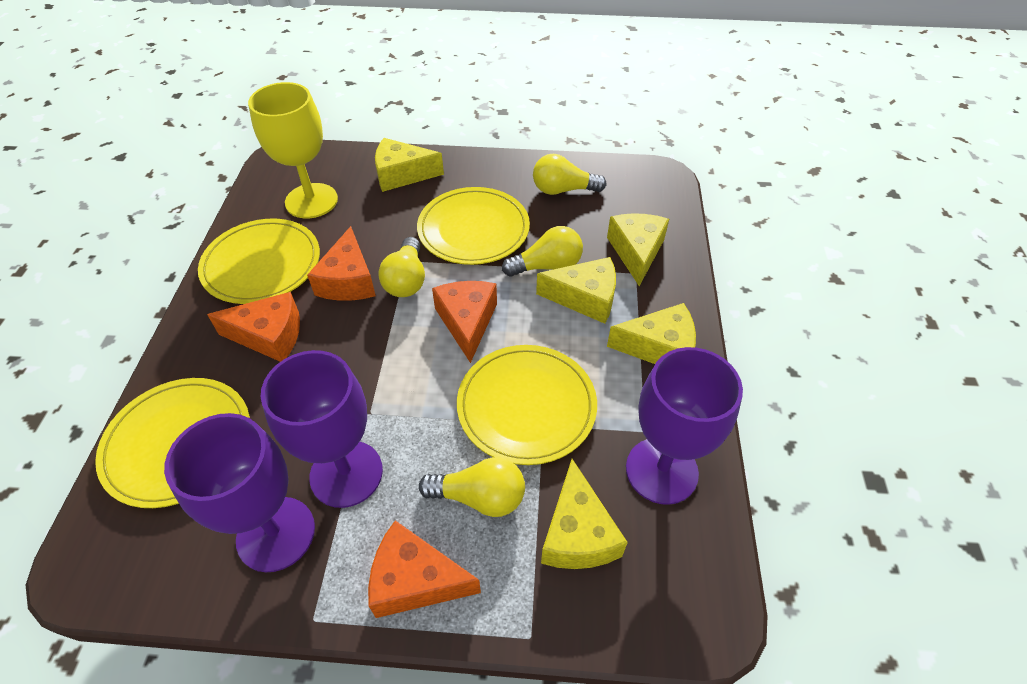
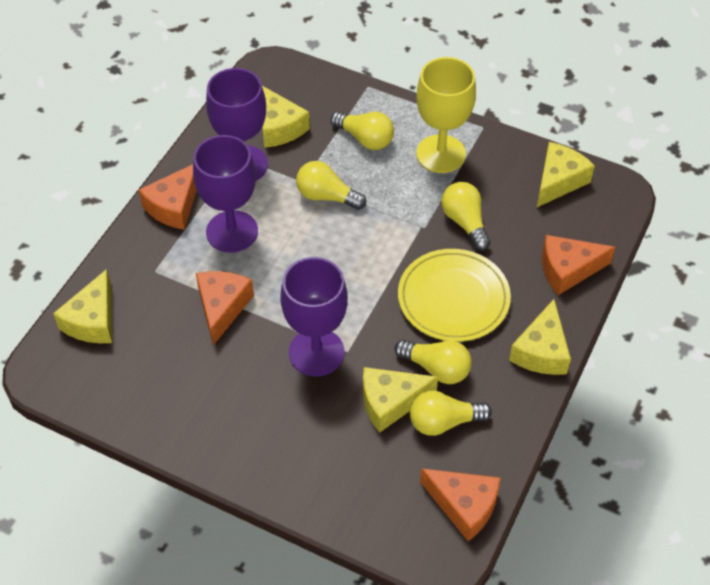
yellow light bulb: [378,237,425,297] [419,457,525,517] [502,226,583,277] [533,154,606,195] = 4 -> [296,161,366,210] [331,112,394,150] [394,340,472,384] [410,391,492,436] [441,182,491,251] = 5
yellow plate: [95,378,250,508] [198,219,320,304] [417,187,530,265] [457,345,597,465] = 4 -> [398,249,511,342] = 1

